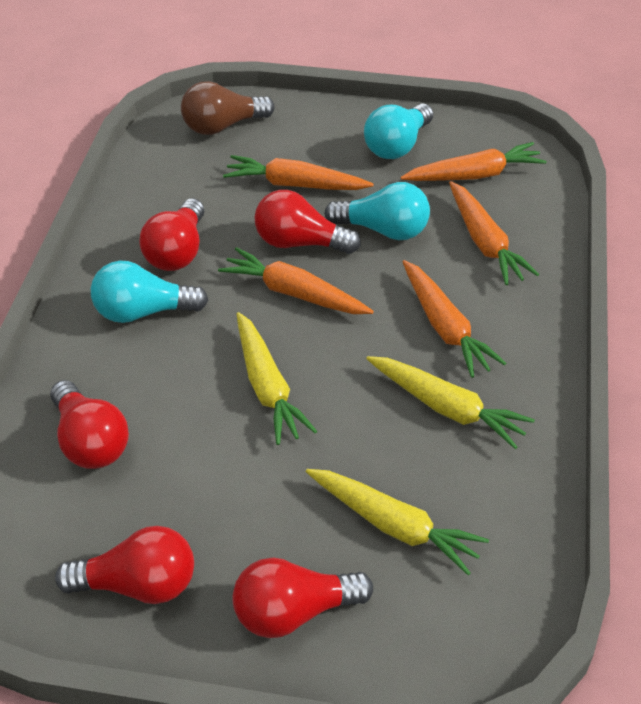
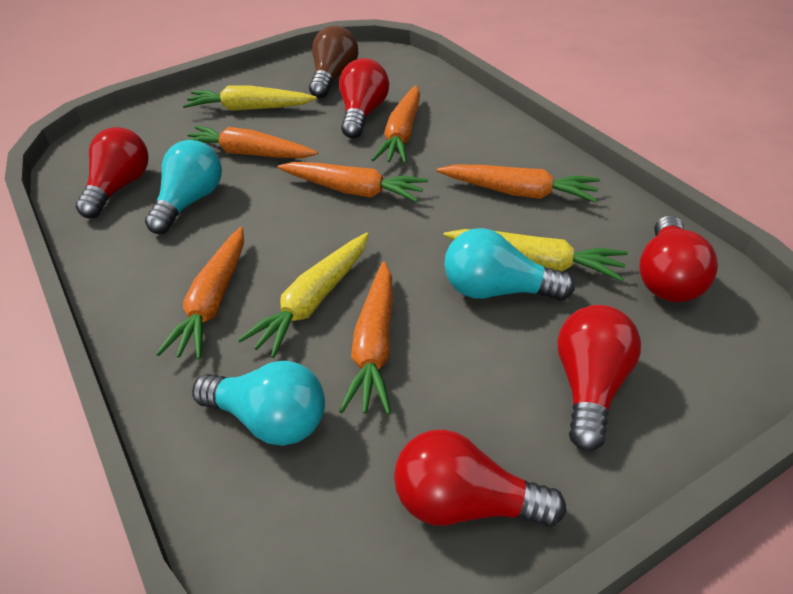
orange carrot: [218,247,374,314] [223,155,374,190] [400,142,547,181] [402,260,506,378] [449,181,539,285] = 5 -> [156,227,244,359] [184,126,318,158] [278,162,428,202] [339,261,393,414] [372,85,420,163] [436,164,600,203] = 6

